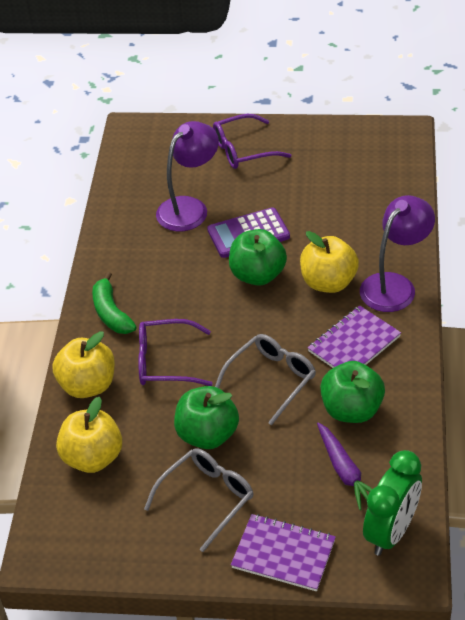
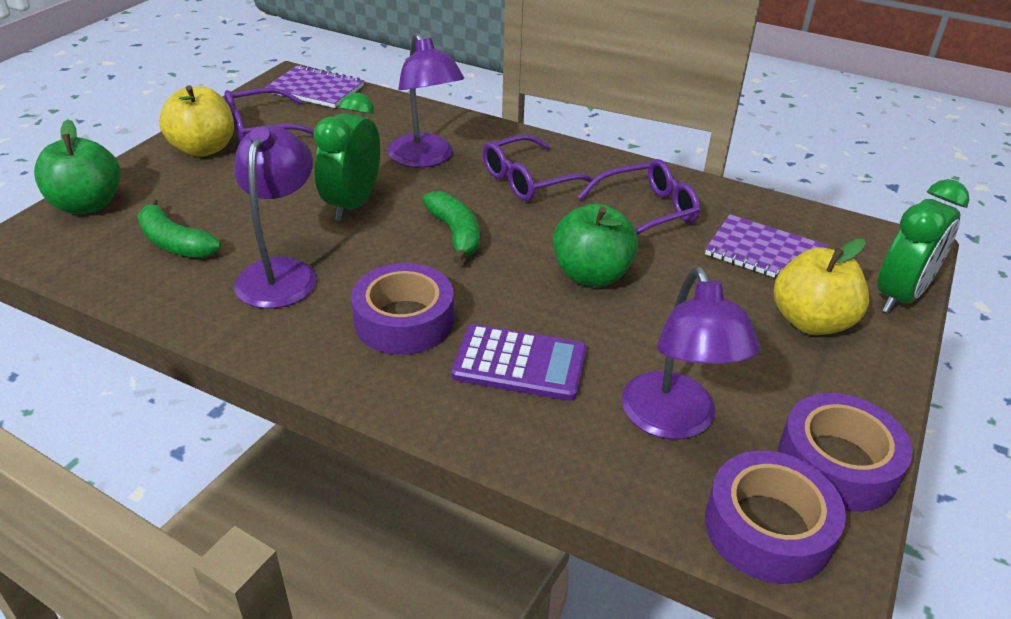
green apple: [174,386,239,449] [229,229,287,286] [320,361,385,423] = 3 -> [34,119,121,214] [553,204,638,287] = 2
green banana: [92,272,137,334] = 1 -> [137,198,221,258] [422,191,480,264] = 2
green clock: [363,450,422,556] = 1 -> [313,93,380,221] [877,179,970,313] = 2
grey glasses: [144,448,254,552] [215,334,316,425] = 2 -> none = 0
purple carrot: [317,422,372,510] = 1 -> none = 0
purple glasses: [138,319,212,386] [213,114,291,169] = 2 -> [224,88,314,142] [483,135,594,201] [577,159,700,235] = 3
purple lamp: [156,121,219,231] [360,195,435,312] = 2 -> [234,126,317,309] [388,33,464,168] [621,266,761,439] = 3
purple tape: none = 0 -> [351,263,454,355] [705,451,846,584] [778,393,912,512] = 3
yellow apple: [52,331,115,398] [56,397,122,473] [300,231,359,293] = 3 -> [159,85,234,157] [774,239,869,335] = 2

